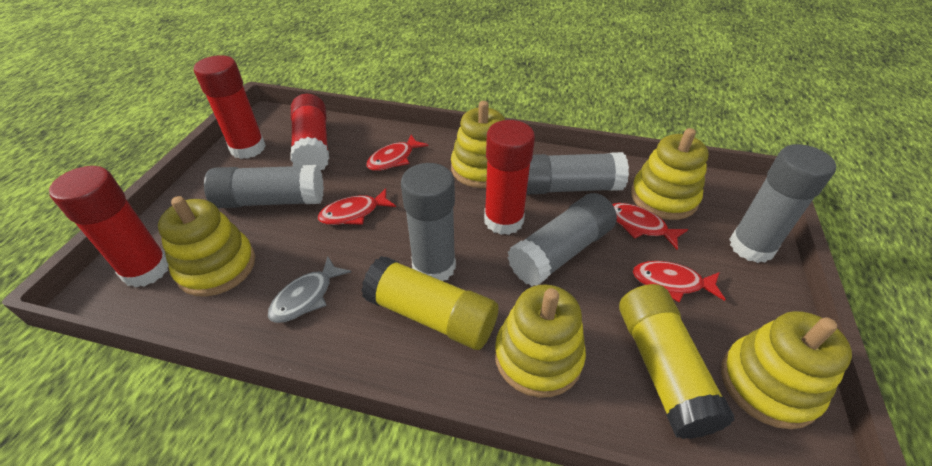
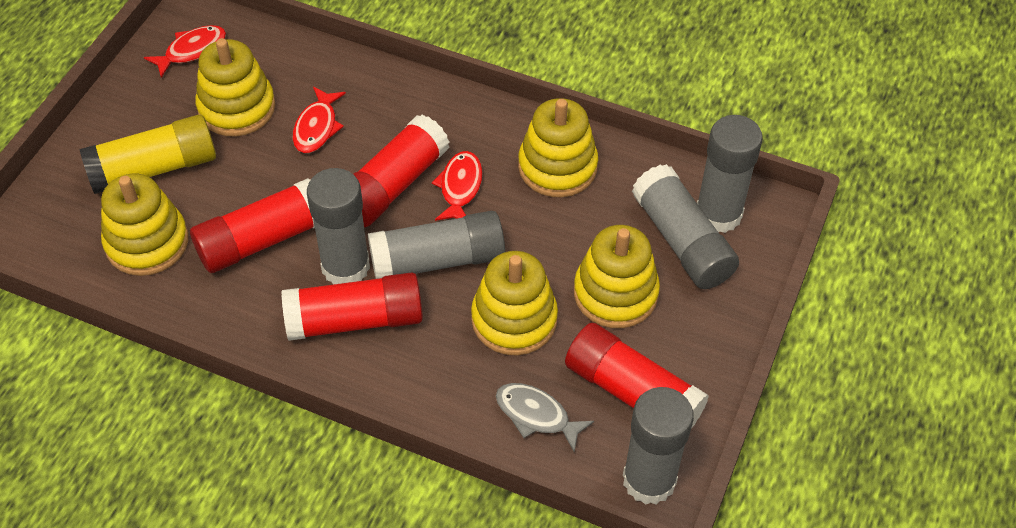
red fish: [318,188,396,225] [366,135,429,171] [612,203,688,250] [633,261,726,302] = 4 -> [144,25,226,78] [293,86,346,153] [432,151,483,221] = 3
yellow glue stick: [361,256,499,350] [619,284,735,439] = 2 -> [79,115,216,194] = 1

